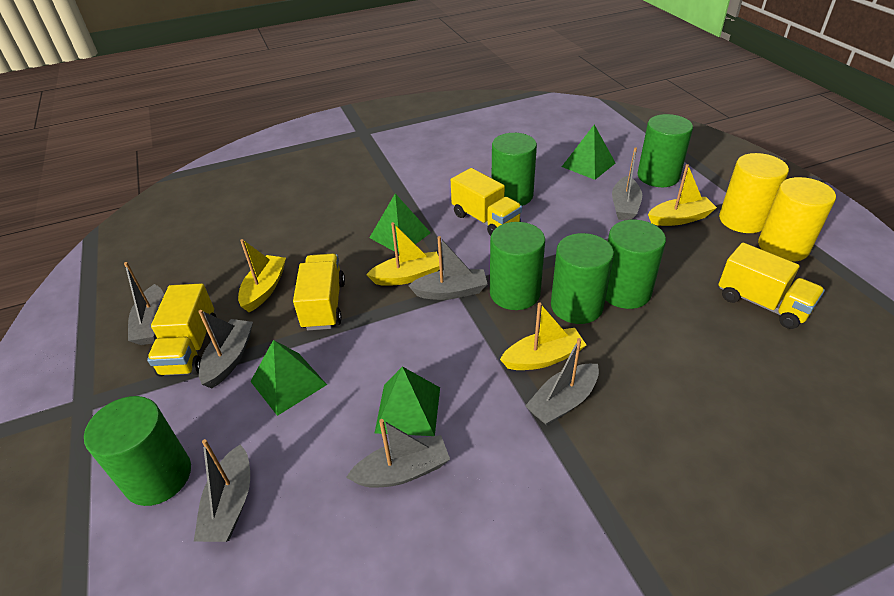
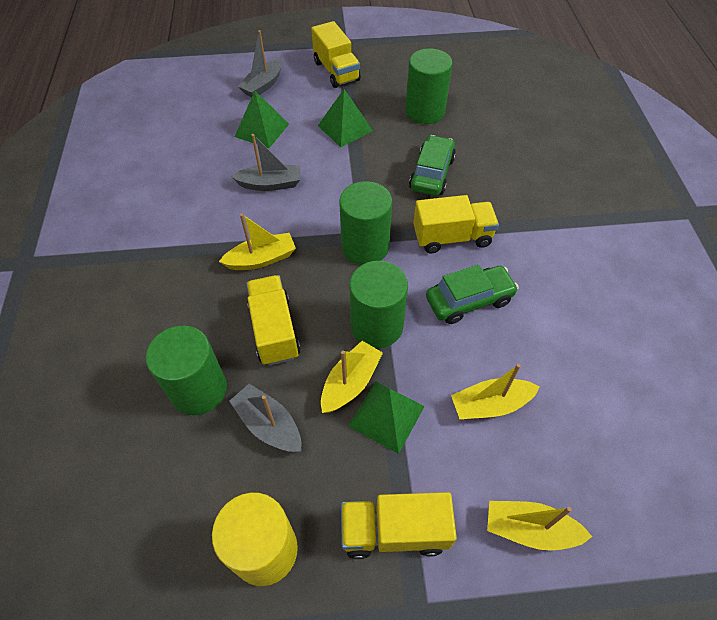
green car: none = 0 -> [409,135,456,196] [426,265,519,324] = 2
green cylinder: [84,396,191,506] [490,222,545,310] [492,133,537,206] [551,233,614,324] [605,220,666,309] [637,114,693,187] = 6 -> [146,325,227,415] [339,181,392,265] [349,261,408,348] [405,48,452,124] = 4
green pyramid: [250,340,327,416] [369,193,431,254] [375,366,440,436] [562,125,615,180] = 4 -> [234,91,289,148] [318,89,373,147] [348,381,425,454] = 3
grey boat: [124,262,164,345] [194,439,250,542] [198,310,253,389] [346,419,450,488] [408,236,487,300] [525,338,599,425] [612,147,642,220] = 7 -> [229,384,302,452] [231,134,300,191] [238,30,282,97] = 3
yellow cylinder: [719,153,789,233] [758,177,836,262] = 2 -> [212,492,298,586] = 1

